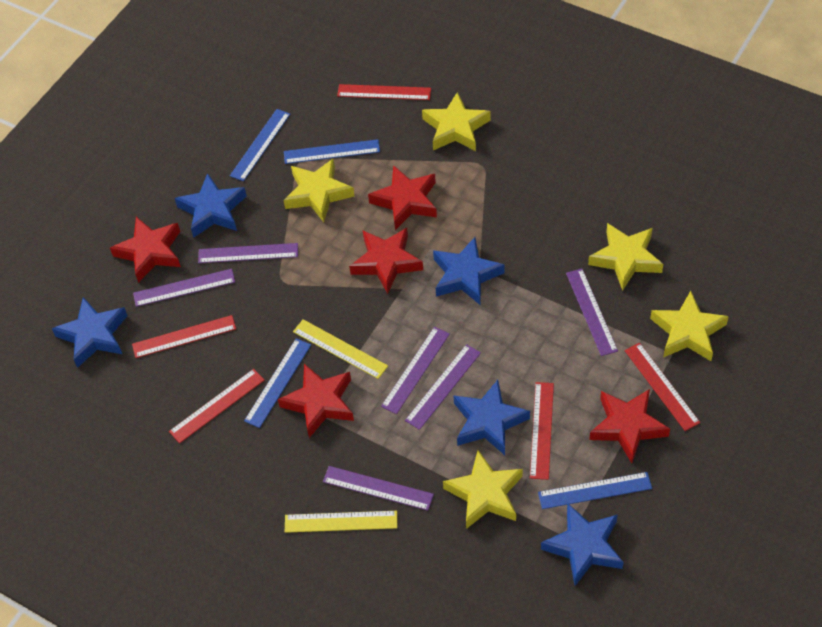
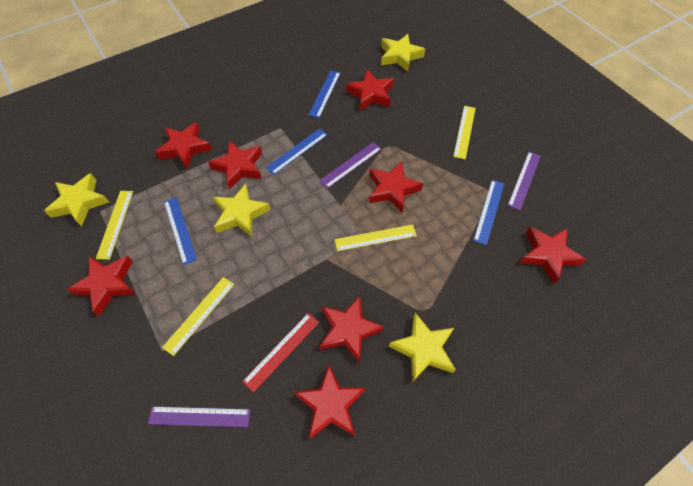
blue star: [52,297,128,368] [175,173,247,238] [433,237,505,305] [453,380,530,455] [541,504,624,586] = 5 -> none = 0
purple ruler: [133,269,235,307] [198,243,298,263] [323,466,434,511] [381,327,450,414] [405,344,481,430] [566,269,618,356] = 6 -> [148,406,250,427] [319,142,381,189] [507,152,541,210] = 3
red ruler: [132,315,236,358] [169,369,265,443] [337,84,431,100] [530,382,554,480] [624,343,700,431] = 5 -> [242,313,319,393] = 1
red star: [110,217,181,283] [278,364,354,438] [349,228,423,294] [368,165,437,230] [589,389,670,463] = 5 -> [67,256,136,316] [155,122,212,169] [208,140,262,190] [294,365,366,439] [320,296,384,363] [346,70,394,111] [369,161,423,212] [520,226,586,284] = 8
yellow ruler: [285,511,397,533] [293,319,388,379] = 2 -> [96,191,133,260] [162,277,234,356] [335,224,417,251] [453,106,476,159] = 4
yellow star: [283,158,355,222] [422,92,491,151] [443,450,523,529] [588,223,663,291] [650,291,729,361] = 5 -> [44,173,109,226] [213,184,270,237] [381,34,425,72] [389,313,456,382] = 4

